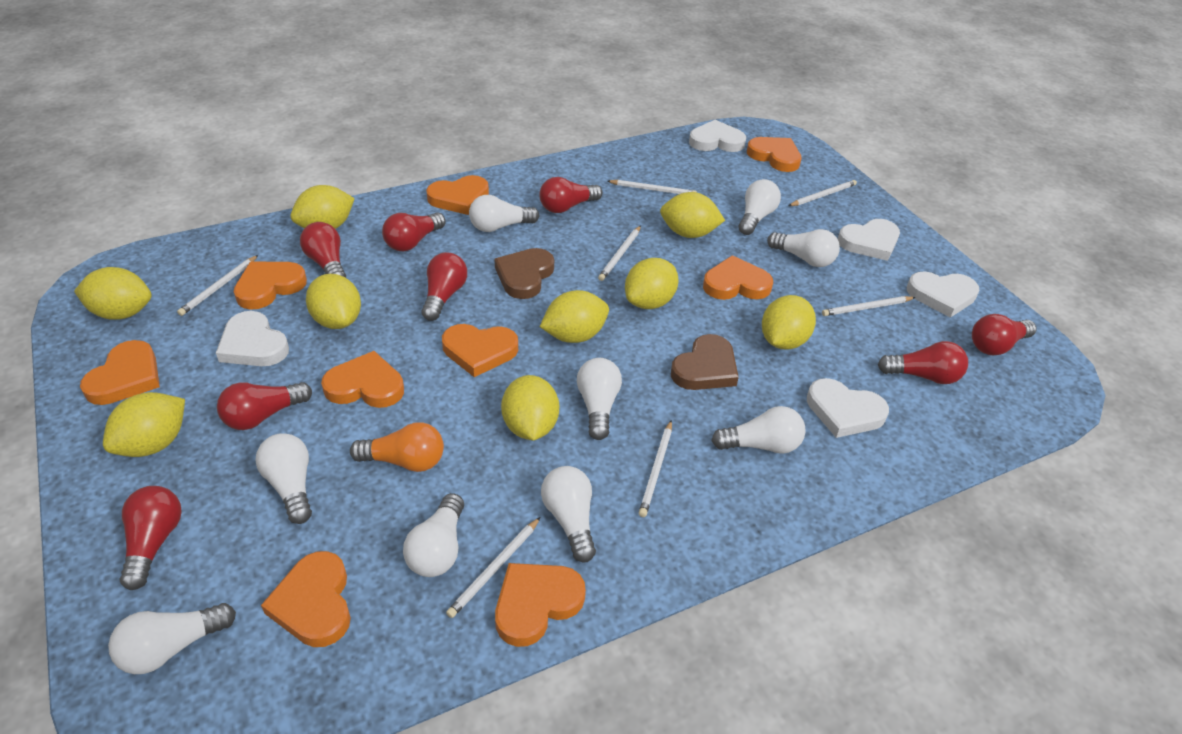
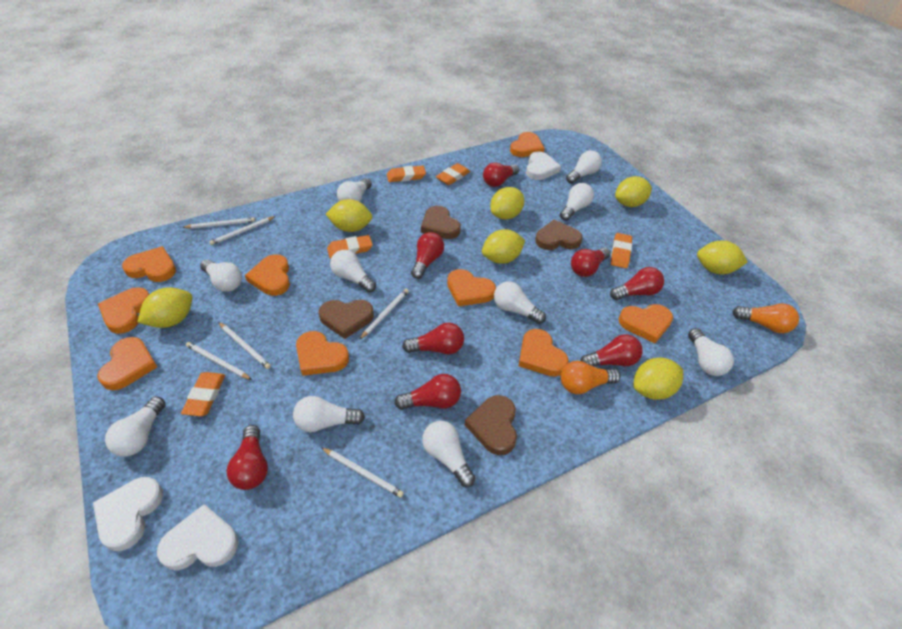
brown heart: [494,248,554,299] [671,334,739,390] = 2 -> [319,300,374,339] [421,206,461,239] [465,395,517,455] [535,219,583,250] = 4
orange eraser: none = 0 -> [181,372,225,416] [327,235,373,258] [387,166,426,182] [436,163,470,185] [611,233,632,268] = 5
orange light bulb: [350,422,444,472] = 1 -> [561,361,620,394] [732,303,799,333] = 2
white heart: [216,311,289,366] [689,120,746,152] [807,378,889,438] [838,219,900,261] [907,271,979,318] = 5 -> [93,477,163,551] [157,504,238,571] [526,151,561,180] = 3
white light bulb: [108,603,236,674] [255,433,312,524] [403,493,464,577] [469,195,539,232] [541,466,596,562] [577,358,622,440] [712,406,806,454] [738,179,781,235] [767,229,840,267] = 9 -> [105,397,166,456] [200,259,242,292] [293,396,365,432] [330,250,376,293] [337,178,372,202] [422,421,475,487] [494,282,546,324] [560,183,594,221] [566,150,602,184] [688,328,734,376] = 10
white pencil: [177,255,258,316] [446,517,540,618] [598,226,641,281] [608,180,697,194] [639,420,672,517] [789,180,857,206] [822,296,916,316] = 7 -> [182,217,255,229] [186,342,252,380] [209,216,276,245] [219,322,271,369] [321,447,404,498] [359,289,409,340] = 6
yellow lemon: [74,267,152,320] [103,392,185,457] [291,185,355,229] [306,274,361,329] [501,375,559,440] [540,290,609,343] [625,258,678,309] [660,192,725,238] [762,295,816,350] = 9 -> [137,287,192,328] [326,199,372,232] [482,229,525,264] [490,187,524,219] [615,176,652,207] [633,358,683,400] [697,241,748,274] = 7

